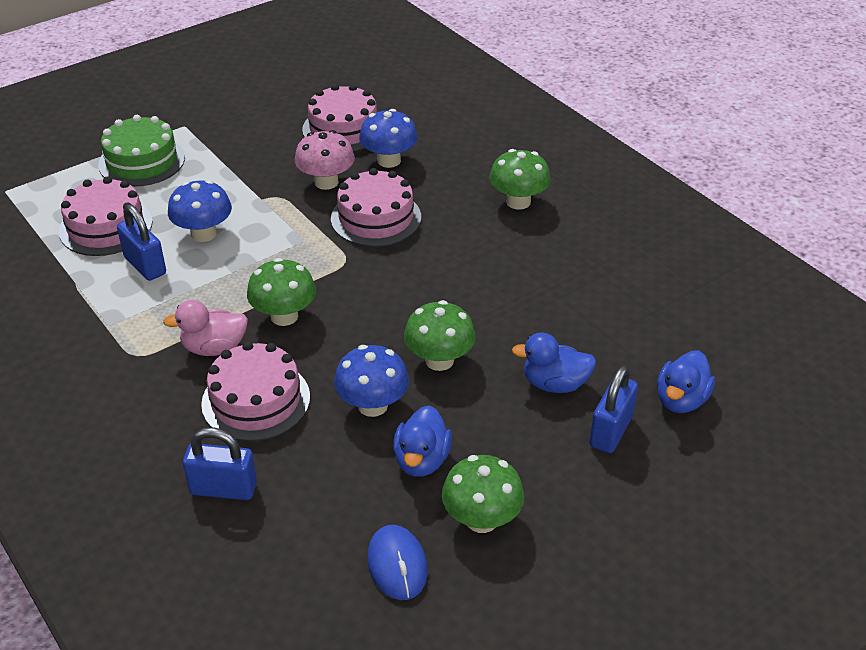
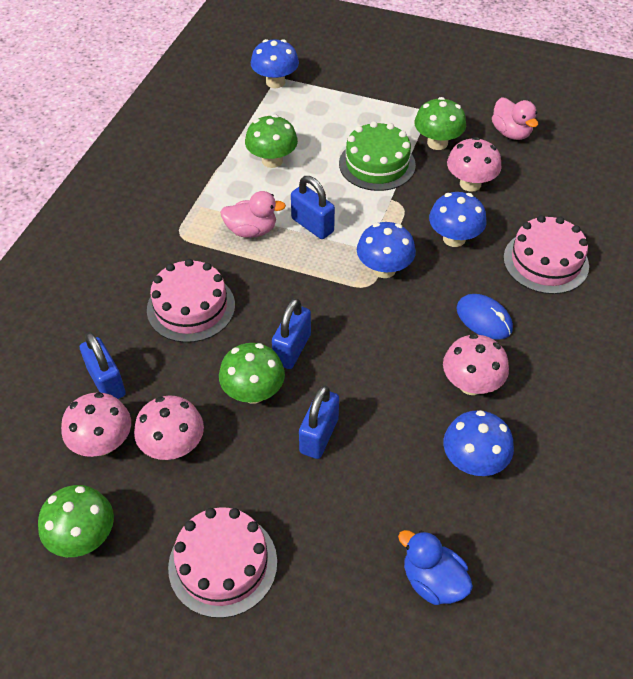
blue duck: [393,405,452,477] [512,332,597,393] [657,351,715,413] = 3 -> [398,530,473,605] = 1
blue mushroom: [168,180,232,242] [334,345,409,417] [359,109,418,168] = 3 -> [251,39,299,88] [357,222,416,278] [429,192,487,247] [443,410,514,476] = 4
blue padlock: [117,204,166,281] [183,427,257,500] [589,365,638,453] = 3 -> [80,332,126,399] [272,298,311,369] [291,176,335,239] [299,385,339,459] = 4
pink cake: [59,176,153,256] [201,341,310,441] [302,84,377,151] [331,168,421,247] = 4 -> [147,259,235,343] [168,507,277,618] [503,215,589,294] = 3
pink duck: [163,300,248,356] = 1 -> [220,191,286,238] [492,97,538,140] = 2
pink mushroom: [295,130,355,190] = 1 -> [61,392,131,457] [134,396,204,460] [443,334,509,395] [447,137,502,192] = 4

